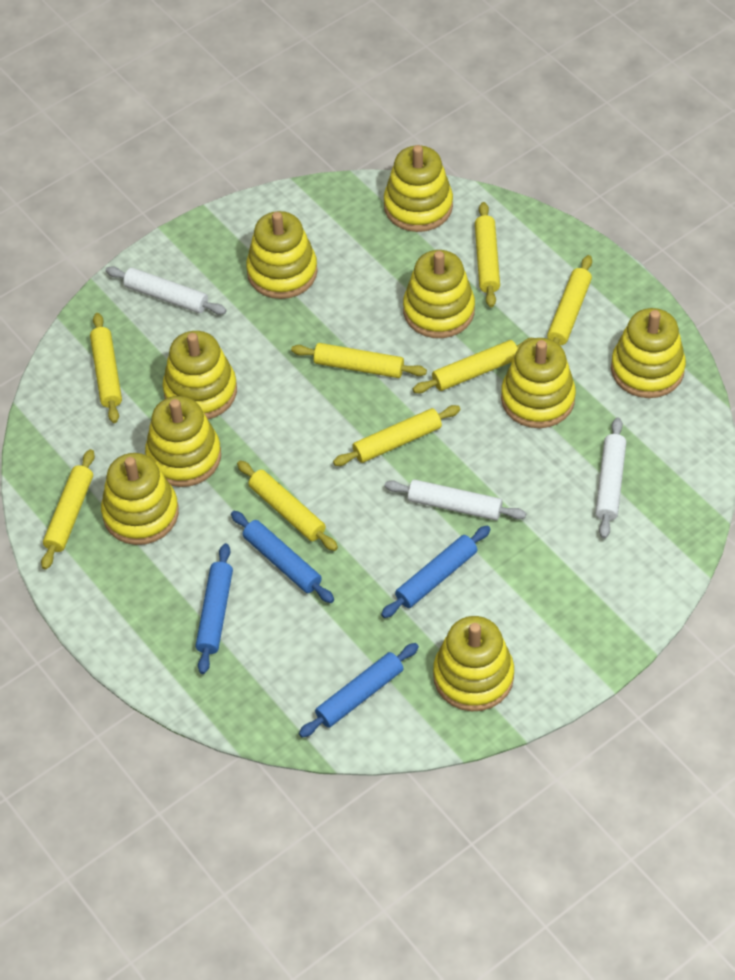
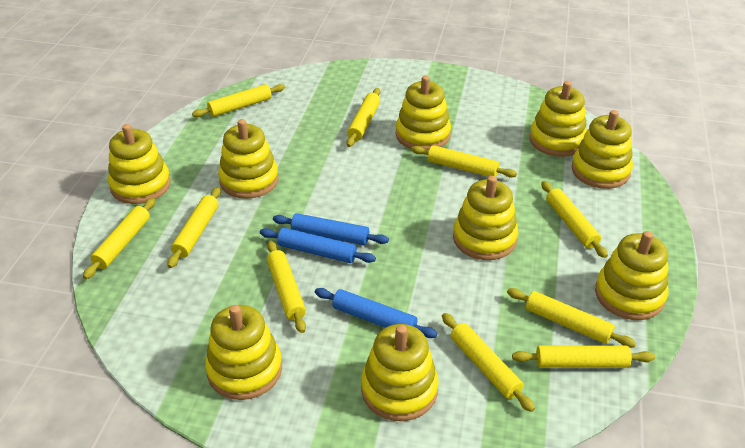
blue rolling pin: [196,543,233,674] [231,511,334,603] [299,643,419,738] [381,526,491,618] = 4 -> [260,228,376,263] [273,213,389,245] [315,288,437,338] = 3
white rolling pin: [106,266,227,315] [384,479,526,520] [595,418,626,539] = 3 -> none = 0
yellow rolling pin: [41,449,95,570] [90,313,122,423] [237,461,338,551] [291,343,427,378] [333,405,461,466] [413,338,533,393] [475,202,500,307] [547,255,592,345] = 8 -> [83,198,155,279] [167,187,221,268] [192,84,285,117] [267,241,306,333] [346,88,380,147] [411,145,517,178] [442,313,535,412] [507,288,636,348] [512,345,655,368] [541,181,608,258] = 10

